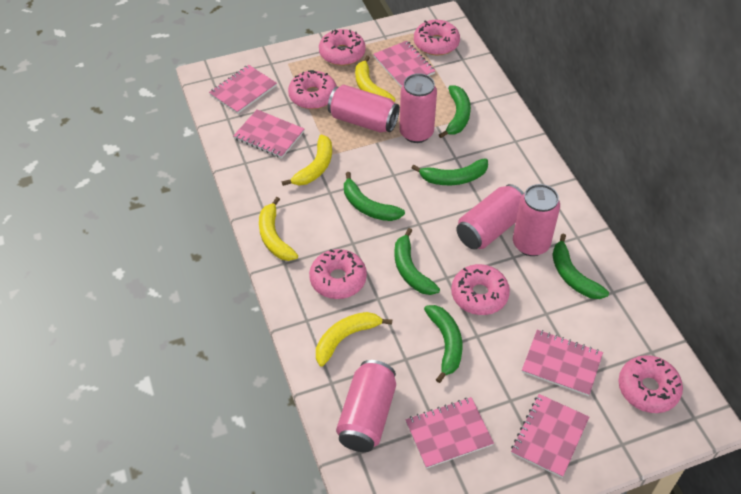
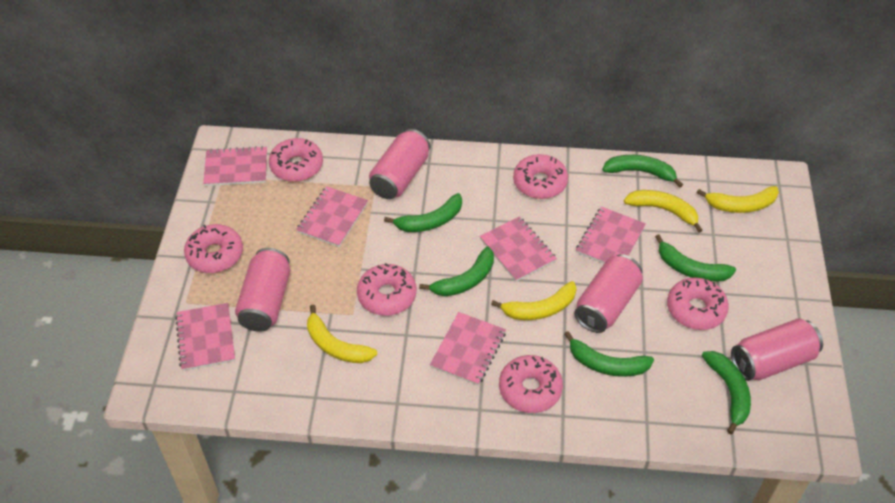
pink can: [328,85,400,133] [336,360,396,452] [399,73,437,143] [456,184,524,249] [513,184,560,256] = 5 -> [235,248,290,332] [369,129,430,199] [574,254,643,333] [731,318,823,381] = 4

